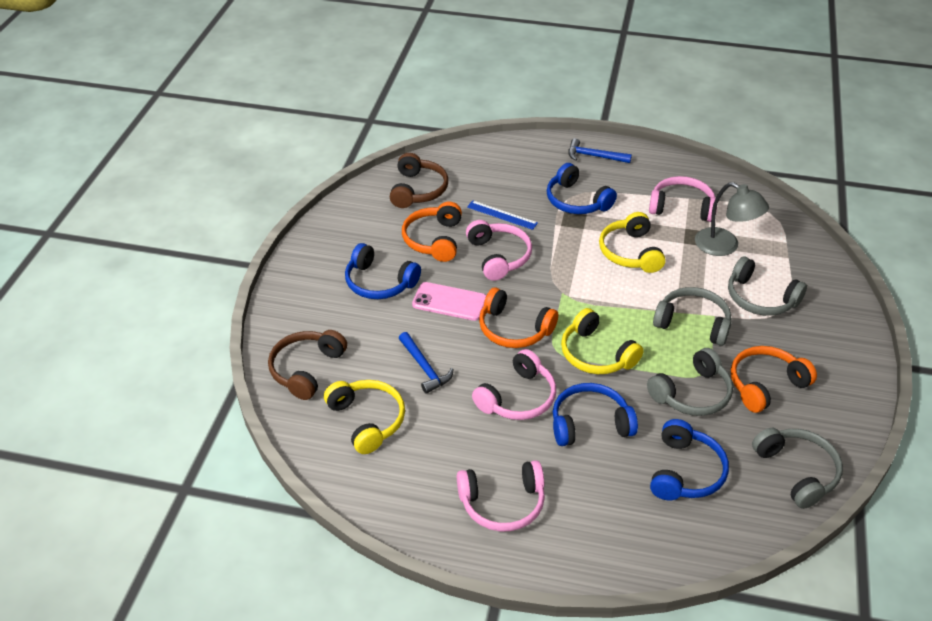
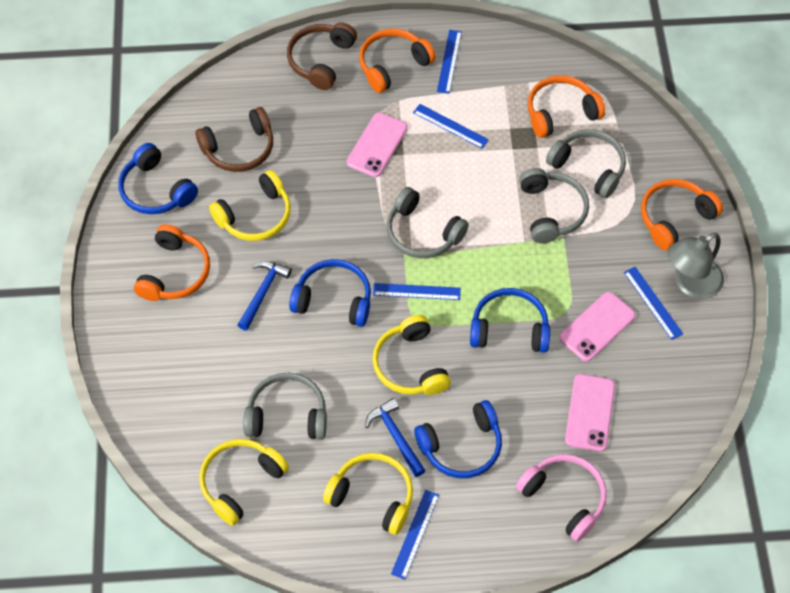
blue ruler: [467,200,538,230] = 1 -> [373,283,461,300] [391,490,439,580] [413,104,489,149] [437,30,462,94] [624,267,683,340] = 5
orange headphones: [402,201,462,262] [479,287,558,348] [731,346,817,413] = 3 -> [134,224,210,301] [359,29,436,93] [528,75,605,138] [641,179,723,250] = 4
pink headphones: [457,460,545,532] [466,220,532,281] [472,349,556,420] [649,176,717,222] = 4 -> [516,454,607,542] = 1
pink phone: [412,282,486,321] = 1 -> [347,112,408,177] [559,292,636,362] [565,374,615,452] = 3
yellow headphones: [324,380,405,454] [561,308,644,374] [599,212,666,273] = 3 -> [199,439,289,526] [209,170,291,241] [323,453,413,535] [372,315,451,395] = 4

